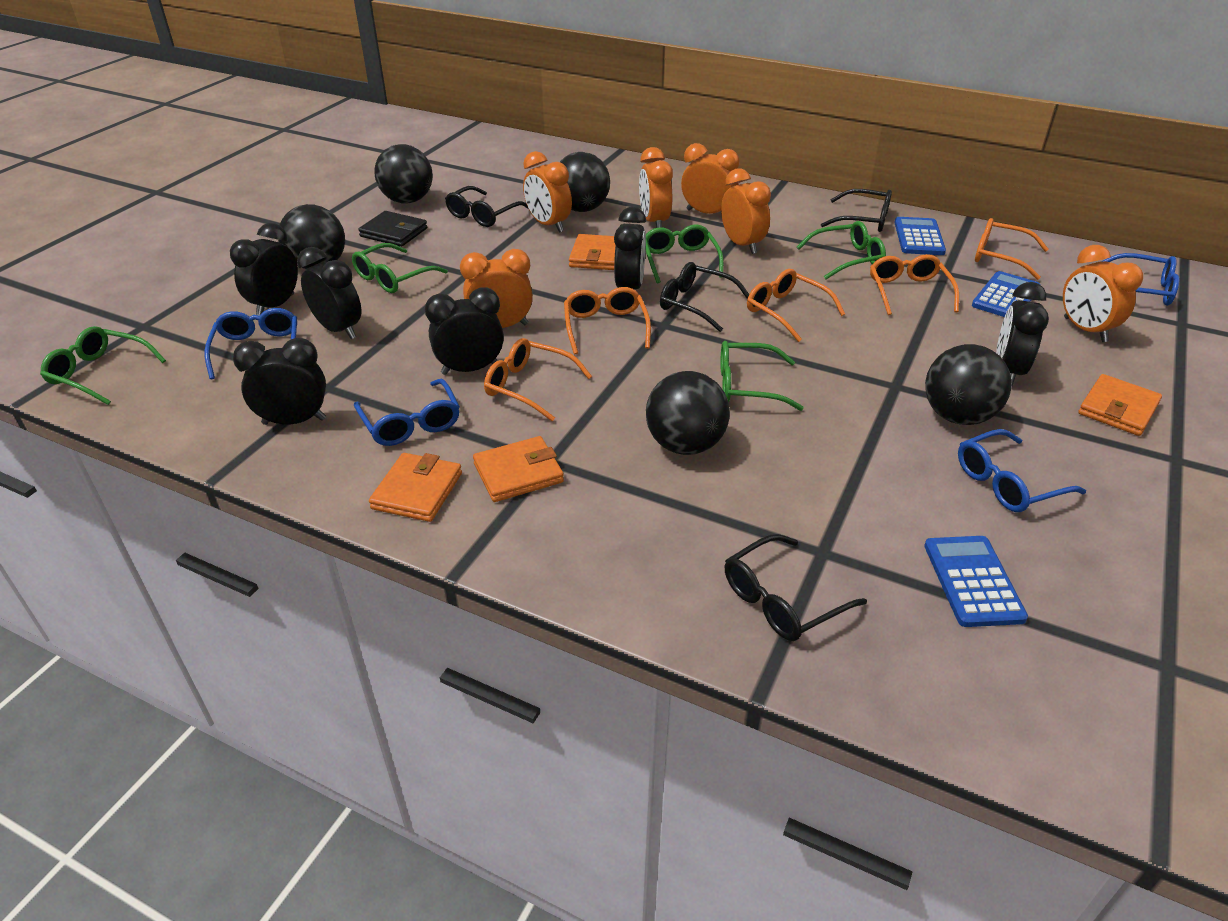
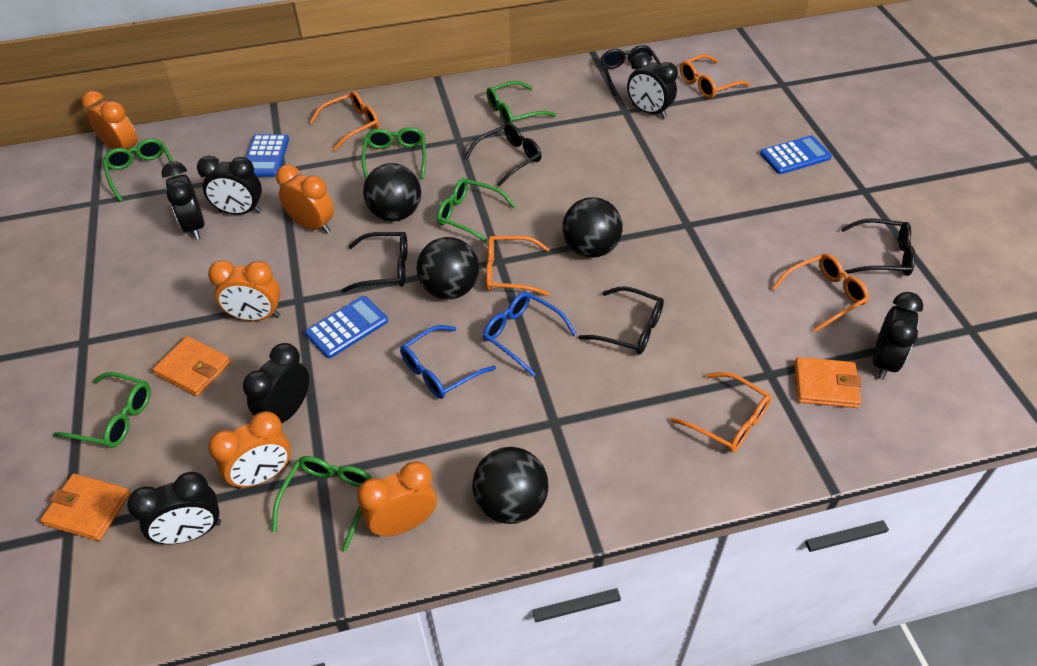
black ball: [278,204,345,269] [374,144,433,204] [560,152,610,212] [646,371,730,455] [925,344,1012,425] = 5 -> [363,163,421,221] [417,237,479,299] [472,447,548,524] [562,197,622,258] = 4
black glasses: [445,186,528,227] [660,262,749,332] [725,534,867,641] [821,189,892,232] = 4 -> [342,232,408,292] [465,123,541,187] [578,287,664,355] [600,45,661,96] [841,219,915,276] = 5
black wallet: [358,211,427,247] = 1 -> none = 0
blue glasses: [204,308,297,379] [354,379,460,446] [958,429,1086,512] [1103,253,1179,306] = 4 -> [400,325,496,399] [483,292,576,376] = 2
green glasses: [40,326,166,405] [352,243,448,293] [646,224,724,284] [720,341,803,411] [797,221,886,279] = 5 -> [53,372,151,448] [103,138,177,202] [272,456,372,551] [361,127,426,180] [437,178,516,244] [487,81,556,124] = 6
orange clock: [460,249,533,328] [523,151,572,233] [639,147,673,228] [681,143,739,214] [721,168,771,254] [1063,245,1143,342] = 6 -> [82,91,137,157] [208,260,280,321] [208,411,291,489] [276,165,334,234] [357,461,437,537] = 5
orange wallet: [369,453,462,522] [473,436,564,502] [569,234,616,270] [1078,374,1162,436] = 4 -> [40,474,130,541] [153,336,231,396] [795,357,862,408] = 3

